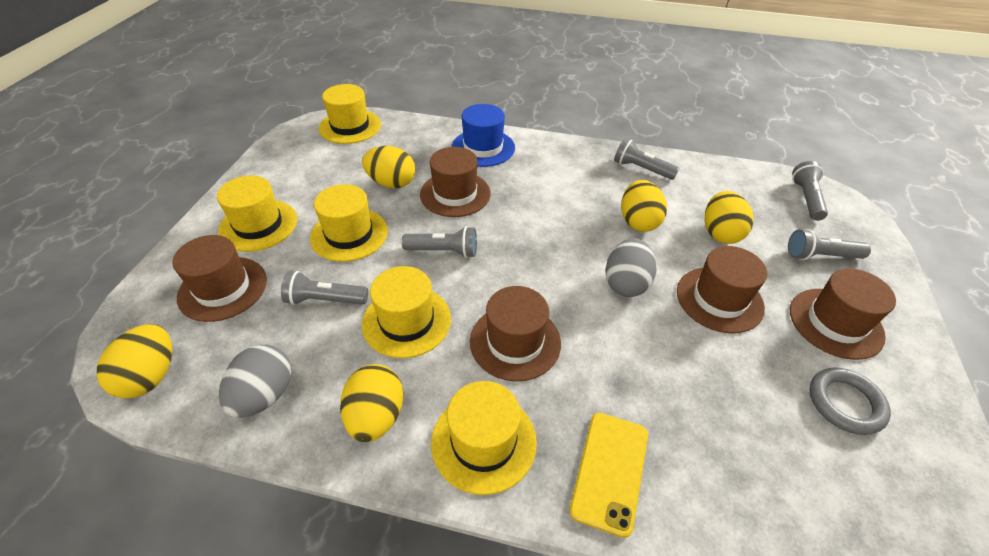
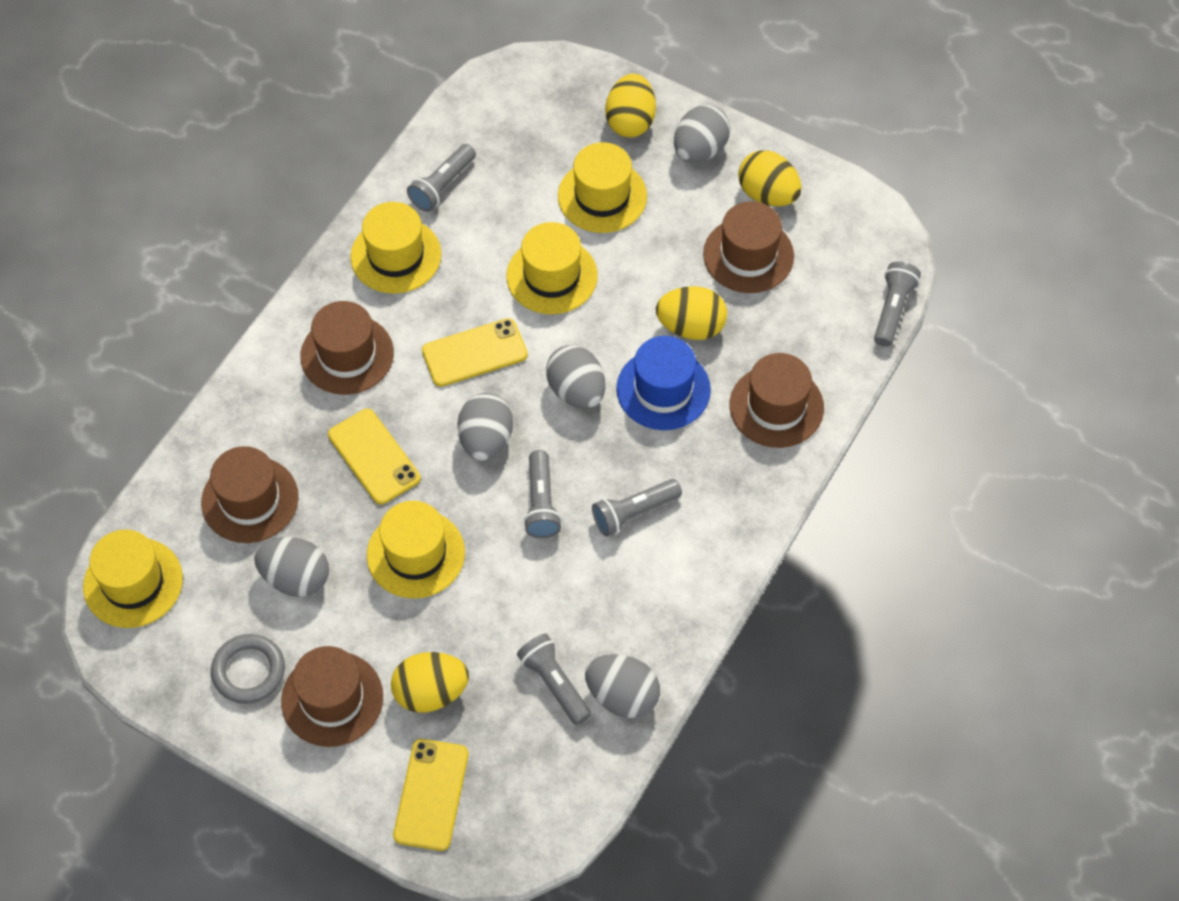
grey egg: [219,345,291,418] [605,238,657,297] = 2 -> [254,537,329,597] [458,393,513,461] [546,345,605,409] [585,654,660,718] [674,105,730,163] = 5
yellow egg: [97,324,172,398] [340,364,404,442] [362,146,415,188] [621,180,667,232] [705,191,754,244] = 5 -> [391,652,469,713] [605,74,656,138] [656,286,727,340] [738,150,801,206] = 4
yellow phone: [569,413,648,538] = 1 -> [328,409,420,505] [393,739,468,851] [422,318,528,387] = 3

